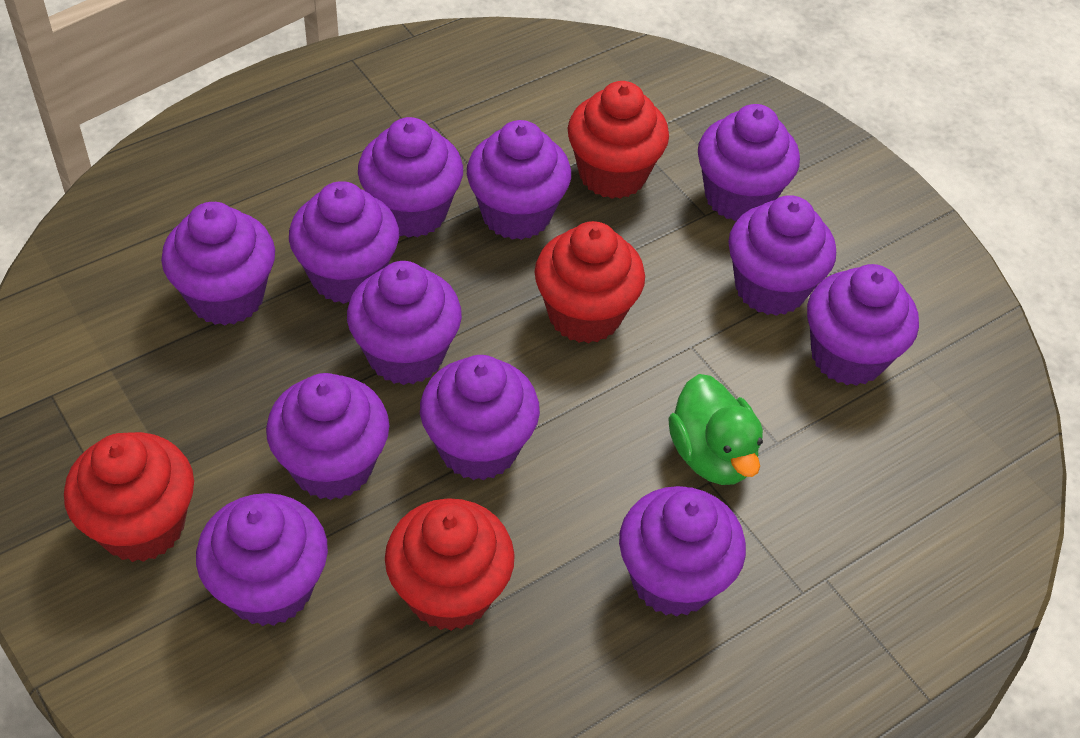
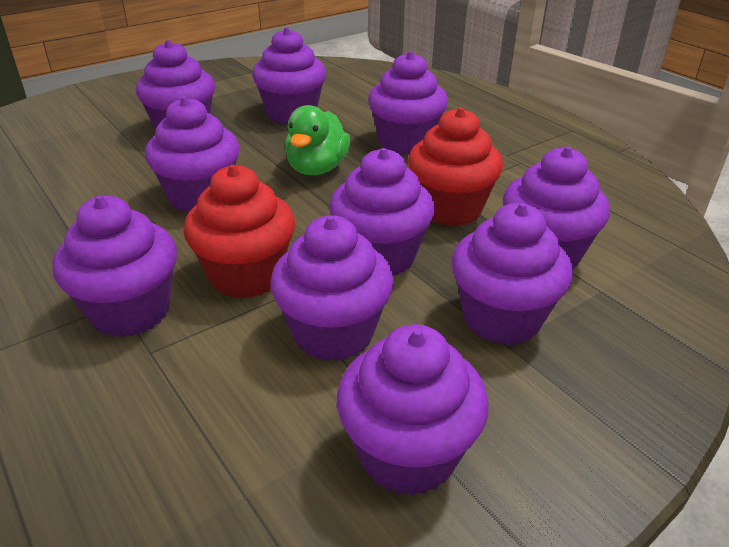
purple cupcake: [161,202,275,326] [196,493,328,626] [266,373,389,500] [289,181,399,304] [347,261,462,385] [358,117,463,238] [420,355,540,480] [467,120,571,240] [619,486,746,617] [698,104,800,221] [728,195,836,316] [807,264,919,386] = 12 -> [53,196,177,337] [136,40,215,130] [145,97,240,212] [252,28,326,124] [270,215,394,361] [329,148,435,275] [337,324,489,496] [368,51,448,155] [452,203,573,345] [503,147,610,269] = 10
red cupcake: [64,432,194,562] [385,498,515,631] [535,221,645,344] [568,81,669,199] = 4 -> [184,165,295,299] [408,107,503,226] = 2

